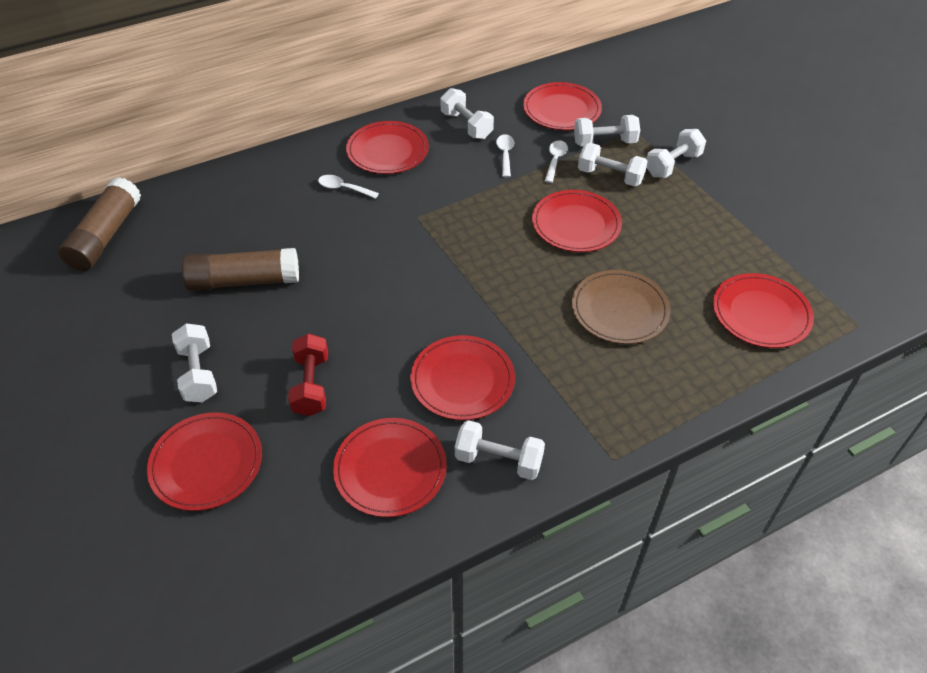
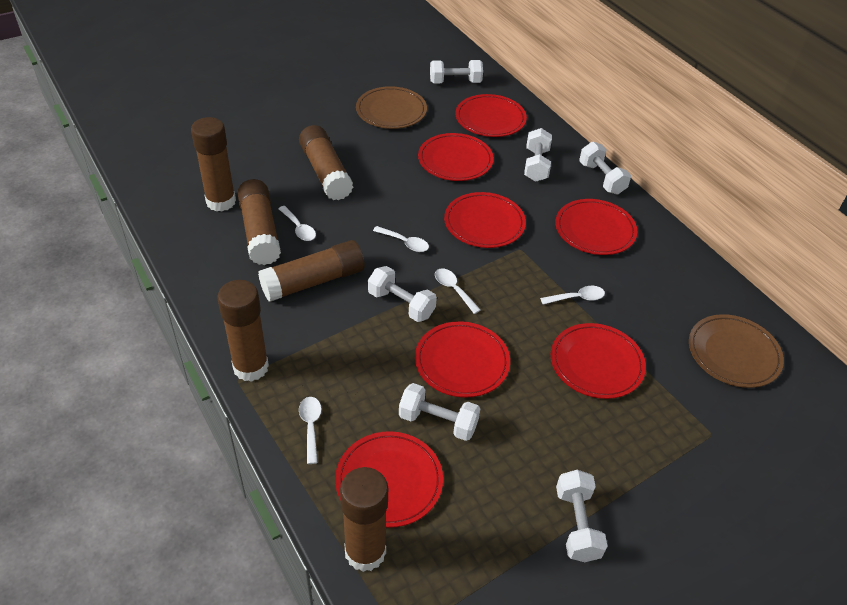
brown glue stick: [58,177,141,271] [182,248,299,291] = 2 -> [191,117,236,211] [218,280,269,382] [237,179,281,265] [258,240,365,302] [299,125,353,200] [340,467,388,572] = 6
brown plate: [572,270,671,344] = 1 -> [356,86,427,129] [689,314,784,388] = 2
red dumbbell: [288,333,328,416] = 1 -> none = 0
white spoon: [318,175,379,199] [496,134,514,178] [545,140,568,183] = 3 -> [278,206,316,241] [299,397,322,464] [373,226,429,252] [435,268,481,314] [540,286,605,304] = 5

